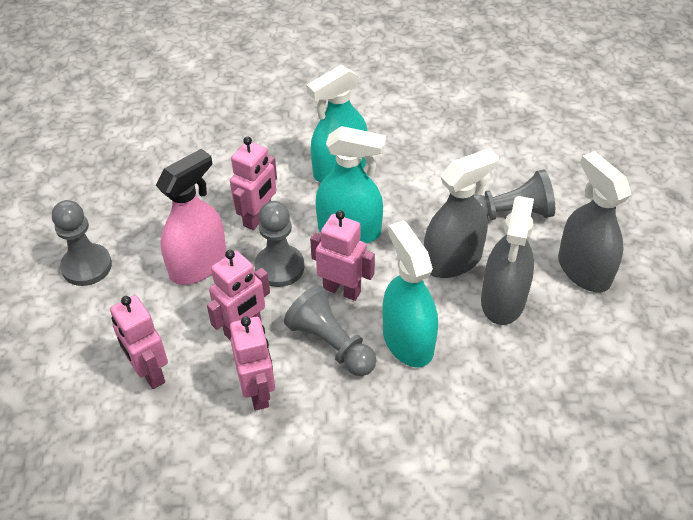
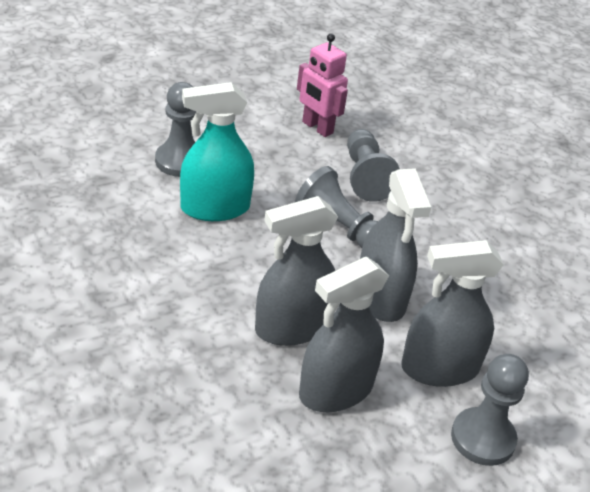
grey spray bottle: [424,148,499,278] [481,196,534,325] [558,151,631,292] = 3 -> [255,196,338,346] [299,257,389,412] [360,168,431,322] [401,240,504,387] = 4
pink robot: [110,295,168,389] [207,250,270,341] [230,137,277,230] [230,316,275,410] [310,211,375,301] = 5 -> [297,34,348,137] = 1
pink spray bottle: [156,149,227,285] = 1 -> none = 0
turquoise spray bottle: [306,65,367,182] [315,126,386,243] [382,220,438,367] = 3 -> [180,82,254,221] = 1

